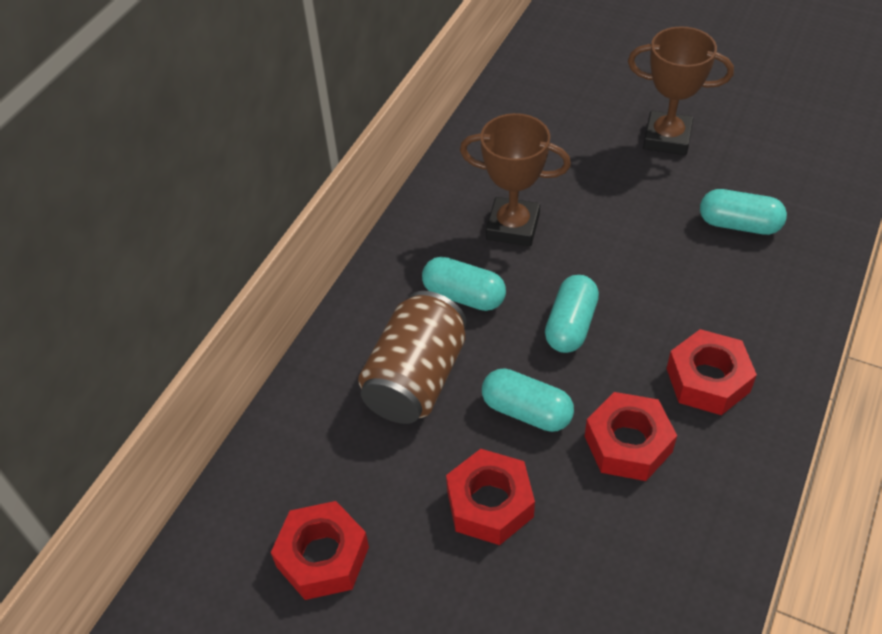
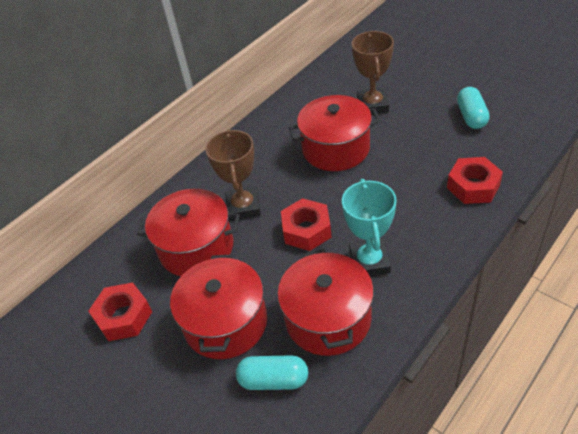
brown can: [358,291,466,424] = 1 -> none = 0
red nut: [271,501,369,600] [446,449,535,545] [585,392,677,481] [667,329,757,415] = 4 -> [88,282,152,341] [281,198,332,251] [447,157,503,204] = 3
red pot: none = 0 -> [137,189,240,276] [170,254,267,359] [277,249,374,356] [289,95,381,171] = 4
turquoise capsule: [422,257,506,311] [482,368,574,432] [545,275,599,353] [700,189,787,235] = 4 -> [236,355,308,390] [457,87,490,129] = 2
turquoise trophy: none = 0 -> [342,179,397,276] = 1

